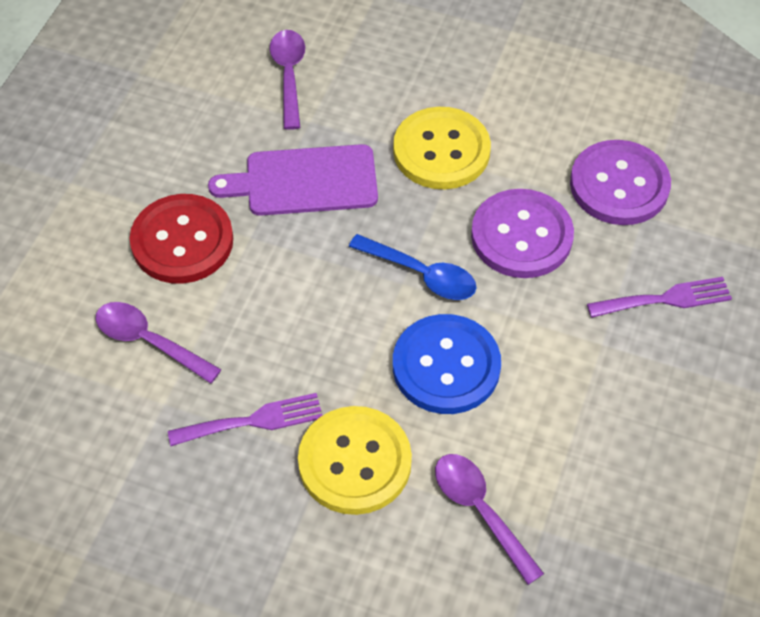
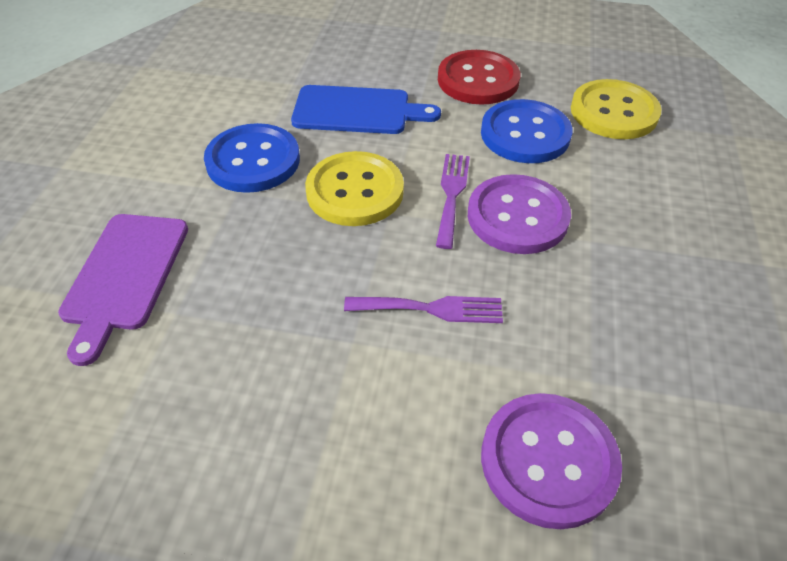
blue button: [393,314,501,414] = 1 -> [204,123,300,193] [481,99,572,163] = 2
blue cutting board: none = 0 -> [291,85,441,134] = 1
blue spoon: [349,234,476,300] = 1 -> none = 0
purple spoon: [96,302,222,384] [269,30,305,130] [435,454,544,585] = 3 -> none = 0

